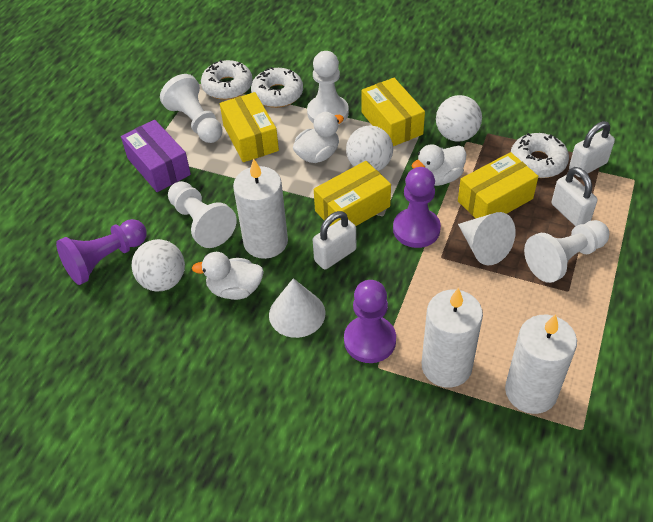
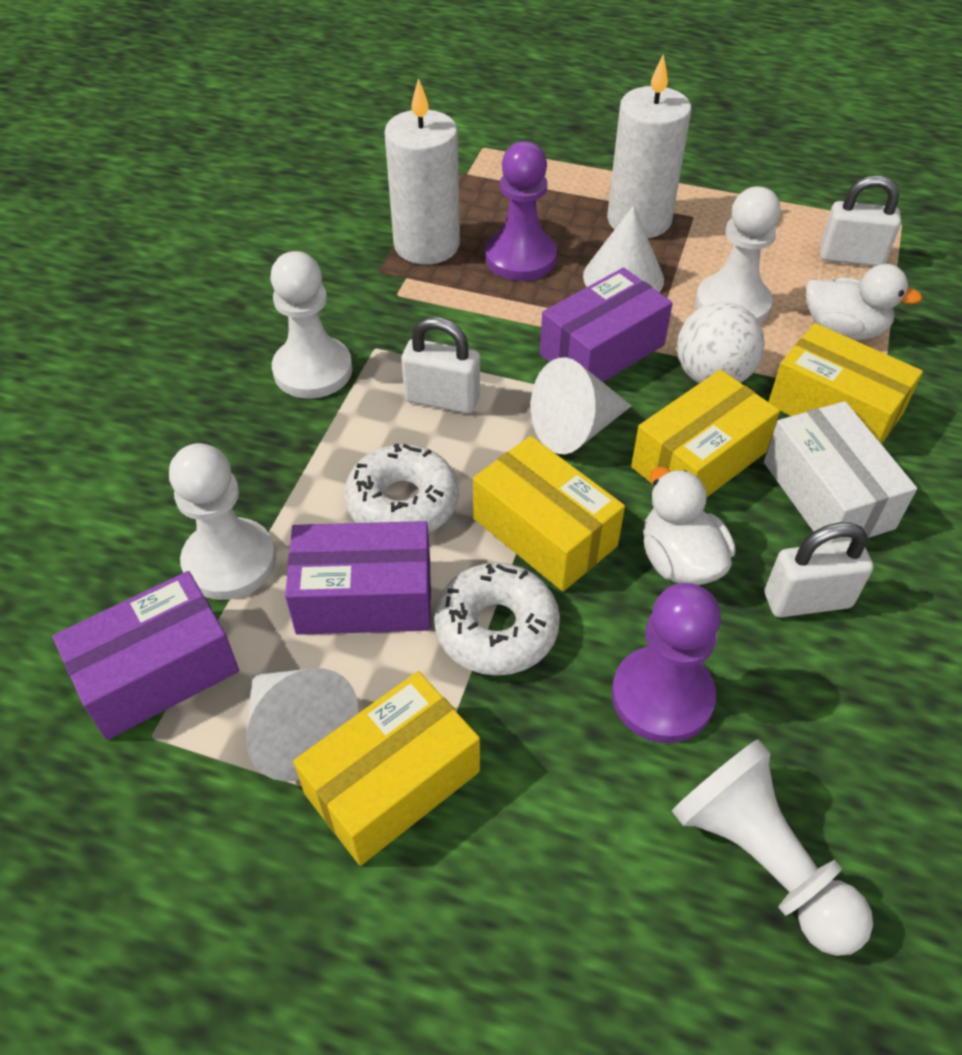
purple box: [121,120,191,192] = 1 -> [52,571,239,740] [285,521,431,635] [540,268,673,382] = 3
purple pawn: [56,219,147,285] [344,280,396,363] [393,167,441,248] = 3 -> [486,141,557,281] [612,583,721,744] = 2
white ball: [131,239,185,292] [346,125,393,171] [436,95,482,142] = 3 -> [677,302,765,384] = 1
white box: none = 0 -> [764,401,917,544] = 1
white candle: [233,158,288,259] [422,288,483,388] [505,314,577,414] = 3 -> [384,78,460,265] [607,54,692,238] = 2
white cone: [269,278,326,338] [458,212,515,265] = 2 -> [246,668,358,781] [531,357,632,454] [583,205,664,292] = 3
white donut: [201,60,253,100] [251,67,303,108] [511,133,569,178] = 3 -> [344,444,459,533] [434,563,560,676] = 2
white duck: [192,252,264,300] [293,112,344,163] [412,144,466,186] = 3 -> [643,467,735,585] [806,264,923,340] = 2

